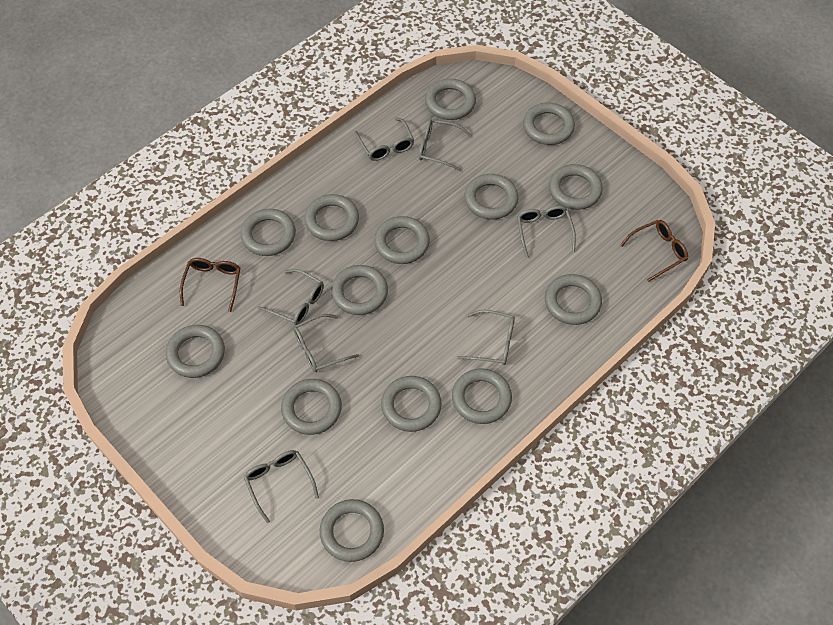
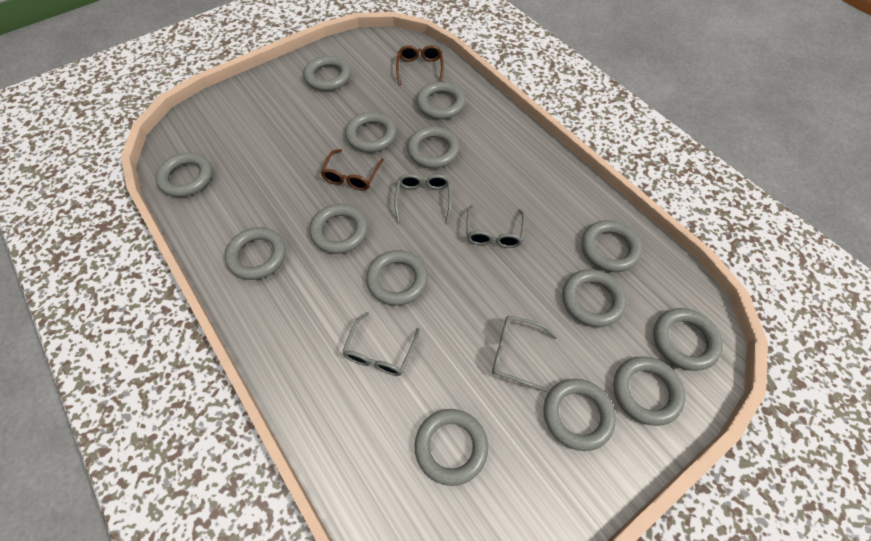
grey glasses: [244,450,319,523] [258,269,324,325] [293,314,359,372] [354,117,414,161] [419,119,471,171] [457,310,515,365] [517,206,576,258] = 7 -> [342,312,420,376] [394,174,452,224] [466,205,525,248] [492,315,557,392] = 4

